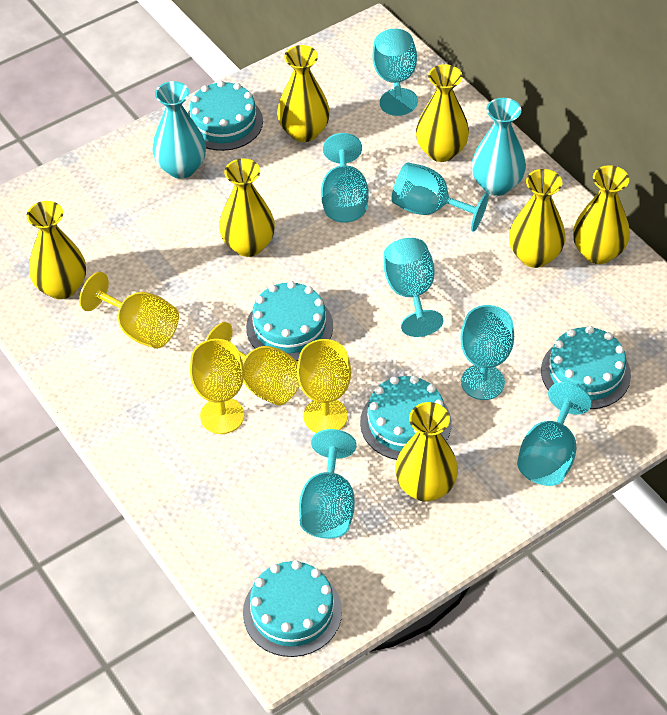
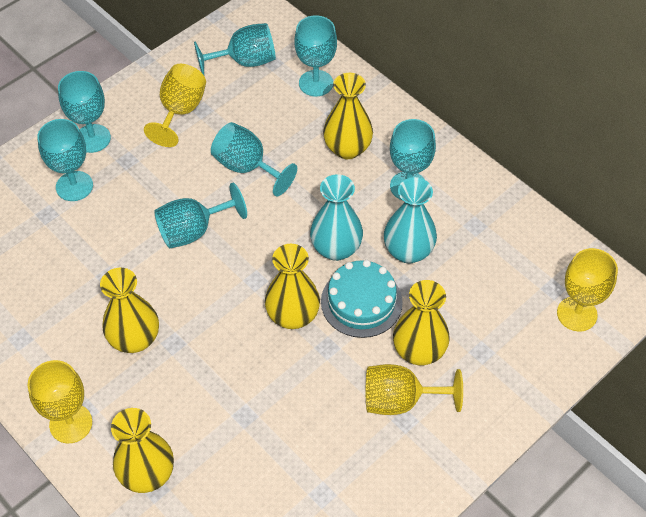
turquoise cake: [188,81,263,151] [243,560,342,657] [246,281,333,361] [360,376,451,460] [541,326,631,409] = 5 -> [321,260,403,338] = 1
yellow vase: [27,201,86,299] [219,158,275,257] [277,45,330,142] [395,402,458,502] [416,64,469,162] [509,169,565,268] [573,165,630,264] = 7 -> [100,268,159,353] [111,408,174,493] [265,244,320,329] [323,73,373,159] [393,280,450,365] = 5

